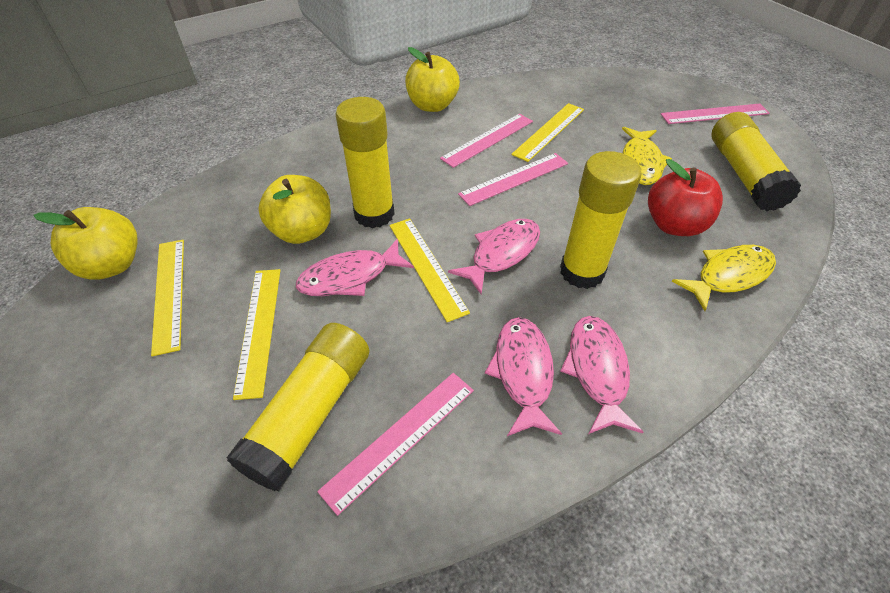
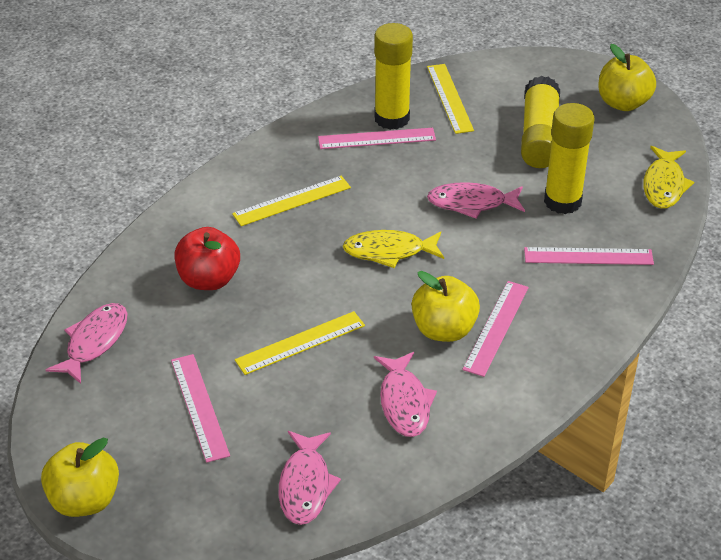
yellow glue stick: [227,323,369,491] [335,97,395,228] [560,151,642,289] [711,112,801,211] = 4 -> [374,23,413,130] [521,76,560,168] [544,103,594,214] = 3
yellow ruler: [151,240,184,356] [233,269,281,400] [389,218,470,322] [511,103,584,162] = 4 -> [232,176,351,226] [235,311,365,375] [427,64,474,134] = 3

